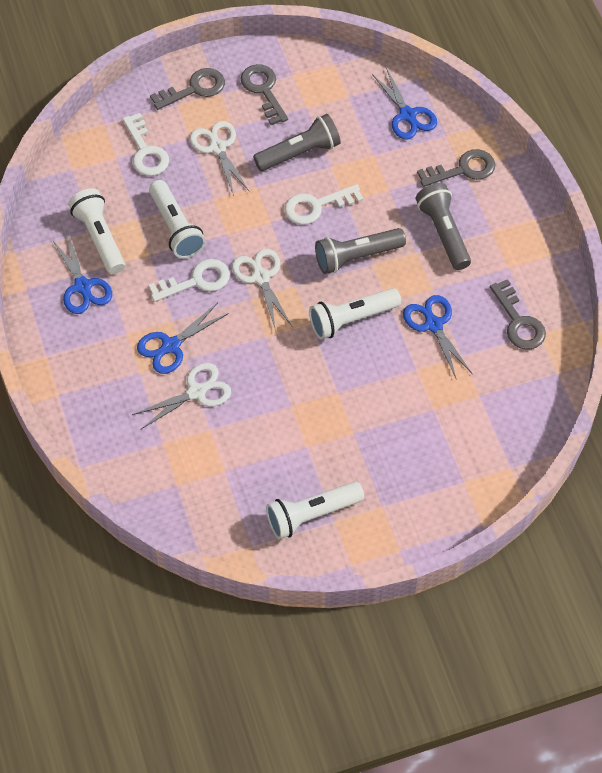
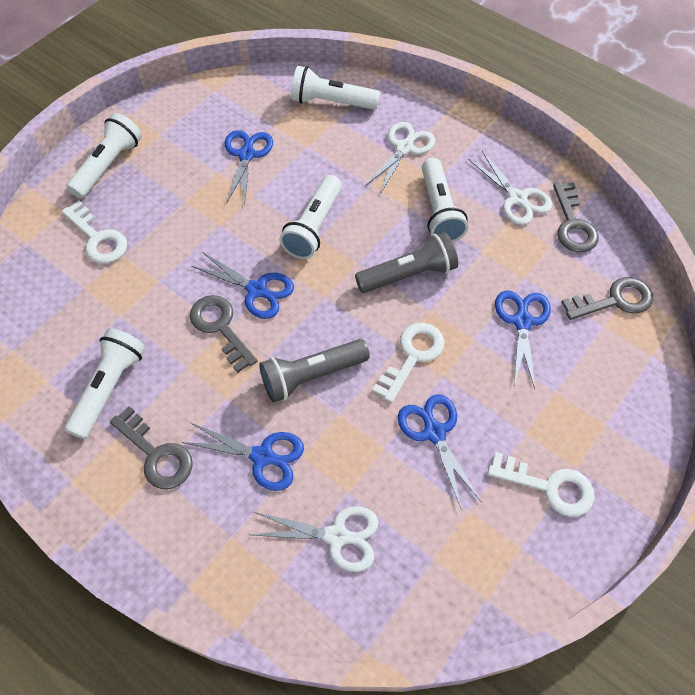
blue scissors: [52,234,112,314] [137,303,229,374] [372,67,437,139] [403,295,472,380] = 4 -> [182,423,304,491] [191,252,294,319] [225,130,273,206] [398,394,481,510] [495,290,551,389] = 5
grey flashlight: [253,114,341,171] [315,228,406,274] [416,183,471,270] = 3 -> [259,339,370,403] [355,232,458,293] = 2
white flashlight: [68,188,125,274] [149,180,206,258] [266,481,364,539] [309,288,401,340] = 4 -> [65,328,145,439] [67,113,142,199] [279,175,342,259] [291,66,380,110] [422,158,468,242] = 5

